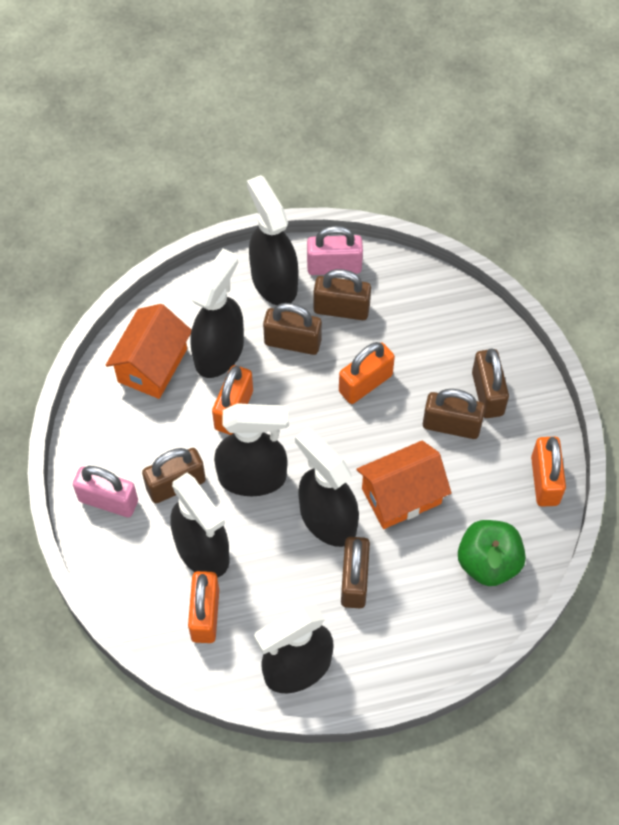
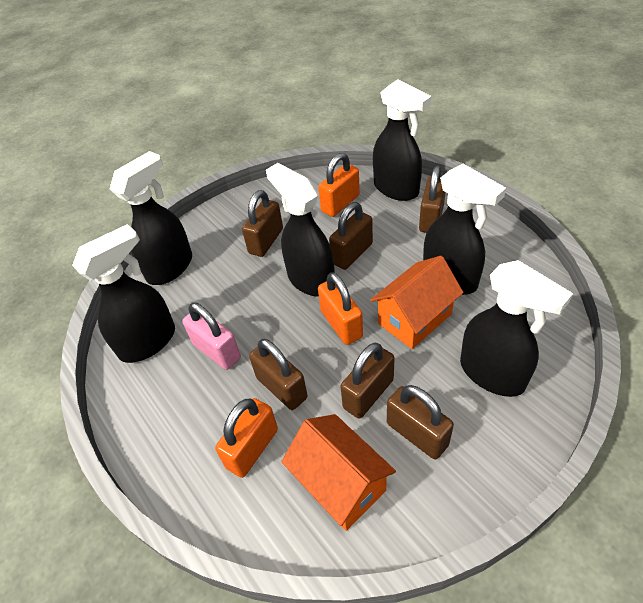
green apple: [458,520,526,586] = 1 -> none = 0
orange padlock: [188,571,219,643] [212,365,253,435] [339,342,395,404] [531,437,566,507] = 4 -> [215,398,278,478] [318,153,360,217] [318,272,363,345] = 3
pink padlock: [73,466,138,517] [307,226,363,275] = 2 -> [182,303,241,370] = 1

